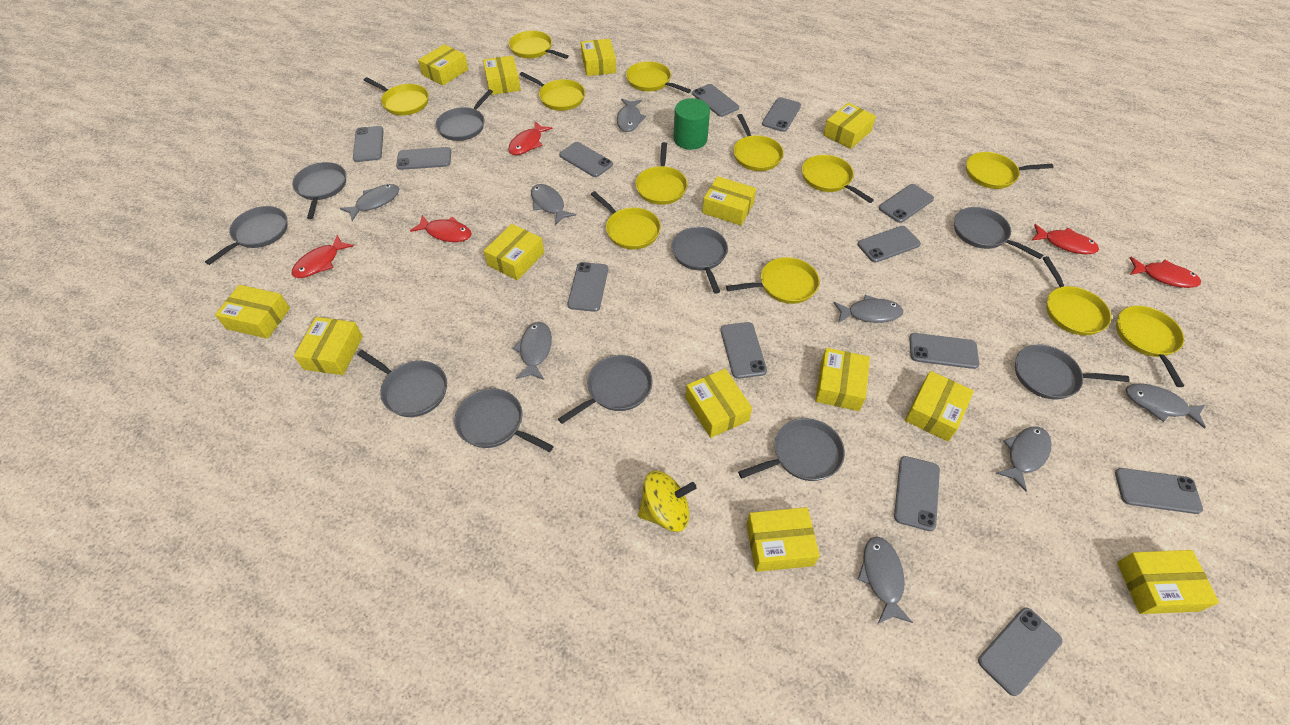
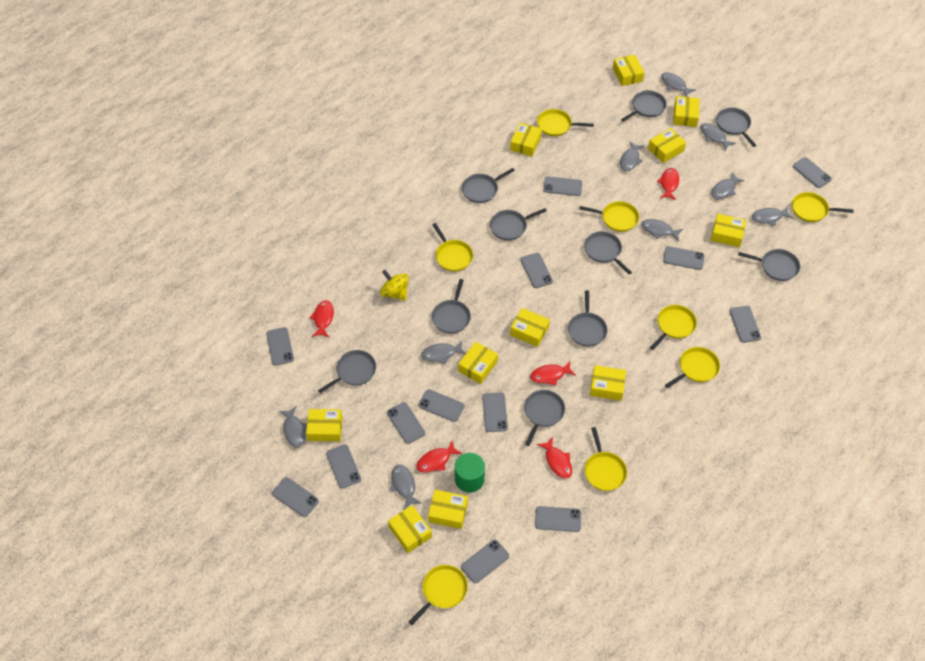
grey fish: [340,184,399,221] [513,322,552,380] [531,184,576,225] [617,99,646,132] [833,295,903,323] [857,536,913,624] [996,426,1052,492] [1125,383,1206,429] = 8 -> [279,406,307,447] [390,465,422,509] [421,341,466,364] [620,141,644,171] [641,219,683,241] [661,72,696,97] [701,123,736,151] [711,172,745,199] [752,206,793,226] = 9
yellow box: [215,285,290,339] [294,317,363,375] [418,44,468,85] [483,55,521,95] [484,224,544,280] [581,39,616,76] [685,369,752,438] [702,176,756,226] [746,507,820,572] [815,348,870,411] [823,103,876,149] [905,371,974,442] [1117,550,1219,614] = 13 -> [306,409,343,441] [388,505,432,553] [428,490,468,529] [458,342,498,384] [510,123,542,157] [510,308,550,347] [590,365,626,401] [613,55,645,86] [648,128,686,163] [673,96,700,127] [711,214,746,247] = 11
yellow pan: [364,77,429,116] [509,31,569,59] [519,72,585,111] [591,191,661,249] [626,61,691,93] [635,142,688,205] [726,257,820,304] [733,114,784,171] [802,155,874,203] [966,152,1053,189] [1042,256,1111,336] [1116,306,1184,387] = 12 -> [409,565,468,625] [432,223,473,271] [537,109,594,136] [579,201,639,232] [585,427,627,491] [650,305,697,350] [665,347,720,388] [792,192,854,222] = 8

